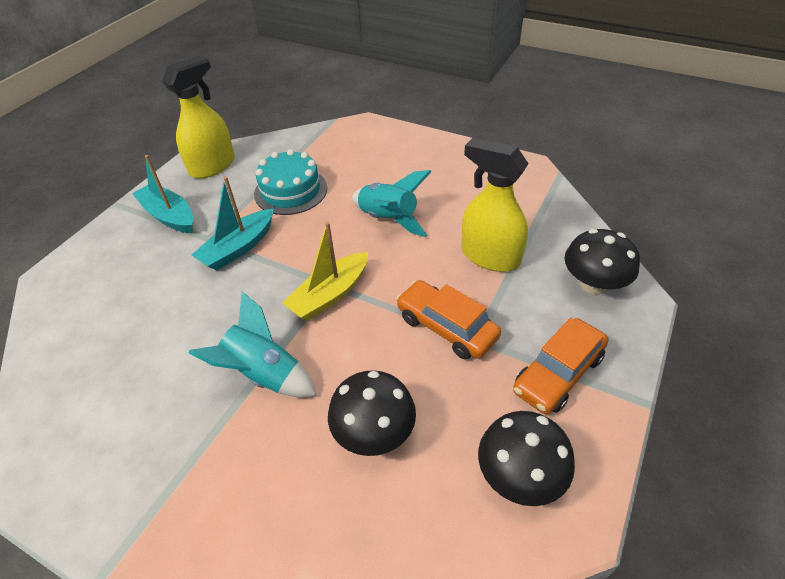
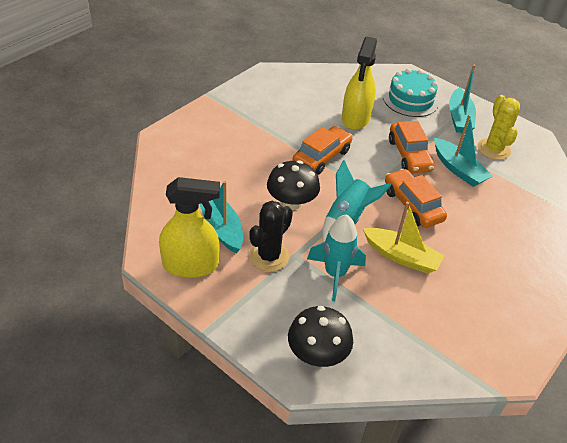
black cactus: none = 0 -> [249,201,293,272] = 1
black mushroom: [328,370,416,456] [478,411,575,506] [564,229,640,294] = 3 -> [267,160,320,210] [288,306,353,367] = 2
orange car: [396,280,501,360] [513,318,609,414] = 2 -> [292,126,353,175] [385,169,447,228] [389,121,434,173] = 3
turquoise boat: [132,155,194,233] [192,176,274,270] = 2 -> [200,181,243,253] [434,115,493,187] [449,65,476,133] = 3
yellow cactus: none = 0 -> [477,95,520,160] = 1

